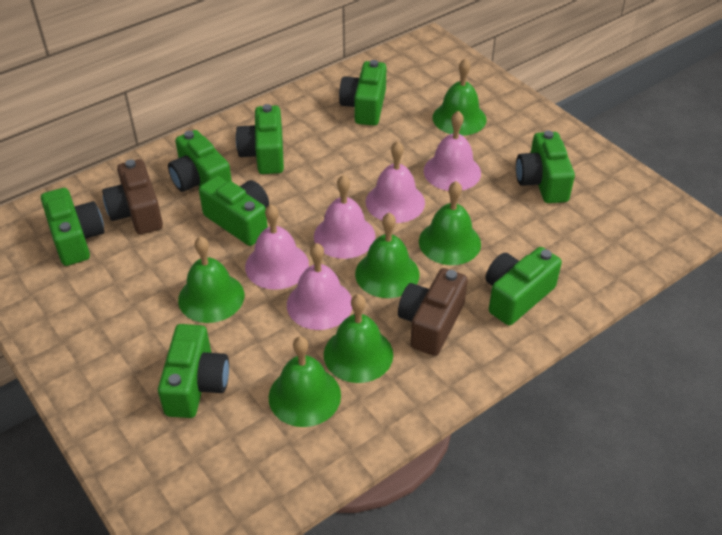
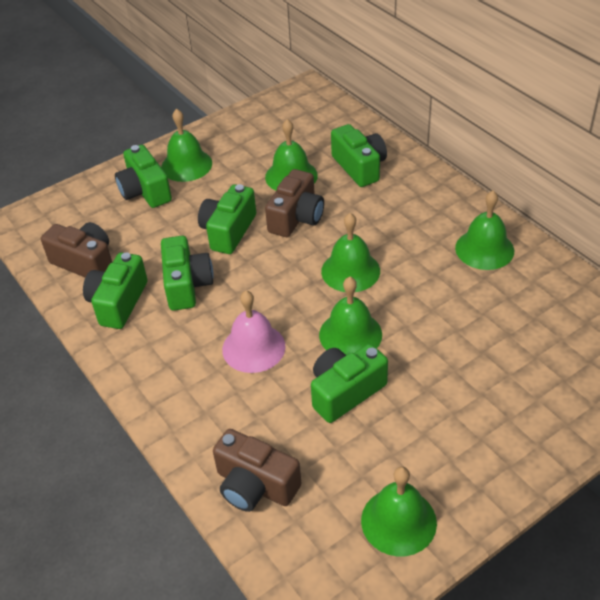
brown camera: [102,159,163,234] [398,268,468,356] = 2 -> [41,222,112,277] [213,429,301,512] [265,169,324,237] = 3
green camera: [41,188,105,266] [158,324,229,418] [168,130,232,192] [199,176,269,246] [236,104,284,174] [339,60,387,126] [486,247,562,326] [516,131,575,203] = 8 -> [83,252,148,329] [115,145,172,208] [161,236,214,311] [198,184,256,254] [311,344,388,423] [331,124,387,187] = 6
pink bell: [245,204,309,290] [287,243,352,330] [314,175,376,259] [366,141,425,223] [424,111,481,191] = 5 -> [222,291,286,373] = 1

